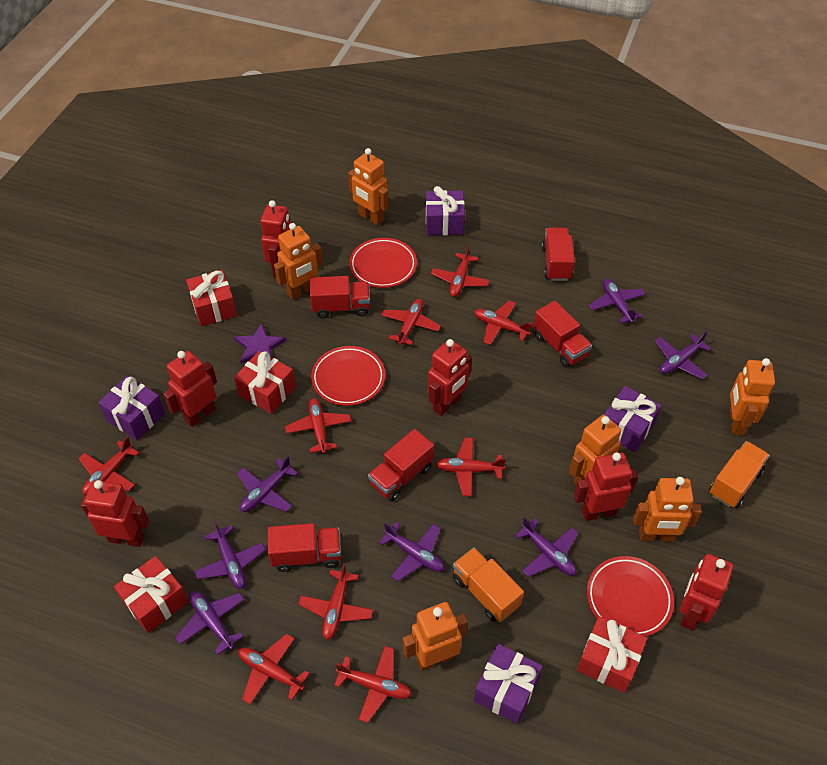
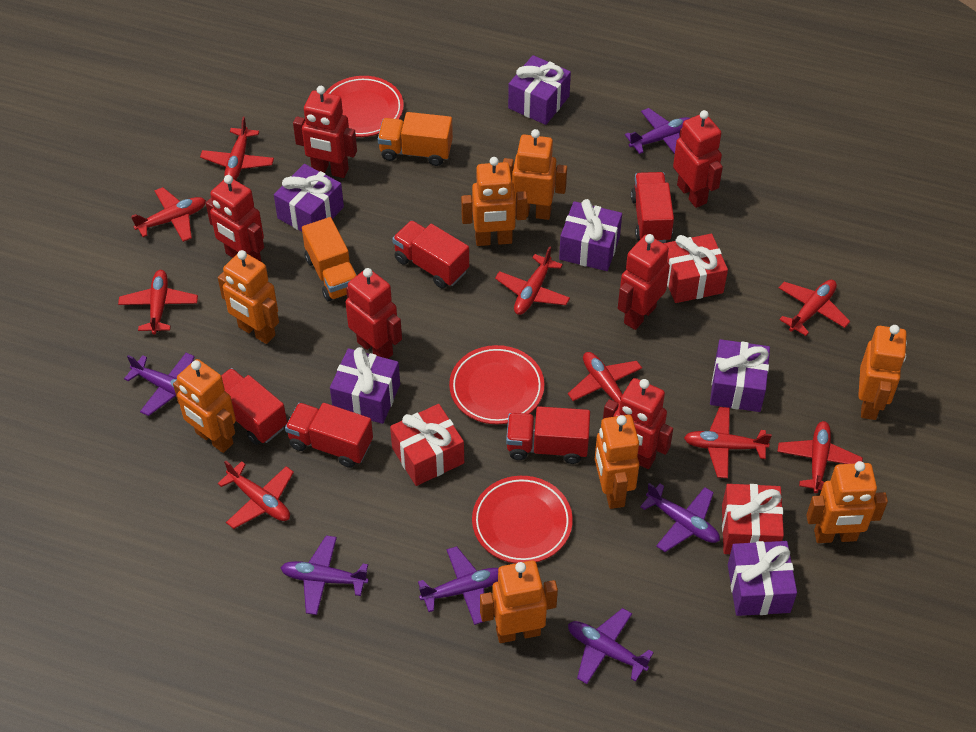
orange robot: [274,223,323,300] [348,148,389,226] [403,602,468,671] [569,415,621,485] [633,477,702,542] [730,358,775,436] = 6 -> [173,359,236,453] [218,250,279,344] [461,157,527,246] [480,560,558,643] [503,129,567,220] [595,415,639,509] [806,461,888,543] [858,325,907,420] = 8
purple gift: [98,376,165,440] [426,186,465,235] [474,644,542,724] [604,386,661,452] = 4 -> [274,164,344,232] [330,347,400,424] [508,55,571,125] [559,199,622,271] [710,339,770,412] [728,541,797,616] = 6
purple plane: [175,591,245,655] [194,521,266,589] [237,456,298,512] [379,522,444,582] [515,517,578,577] [589,278,646,323] [655,331,711,379] = 7 -> [124,353,195,416] [280,535,369,615] [418,546,499,625] [568,608,654,684] [625,108,690,154] [640,483,720,552] = 6
purple star: [234,323,286,364] = 1 -> none = 0
red gift: [114,556,189,633] [186,270,237,327] [234,351,296,414] [577,616,647,693] = 4 -> [390,404,464,486] [664,234,728,303] [722,484,784,554] = 3

